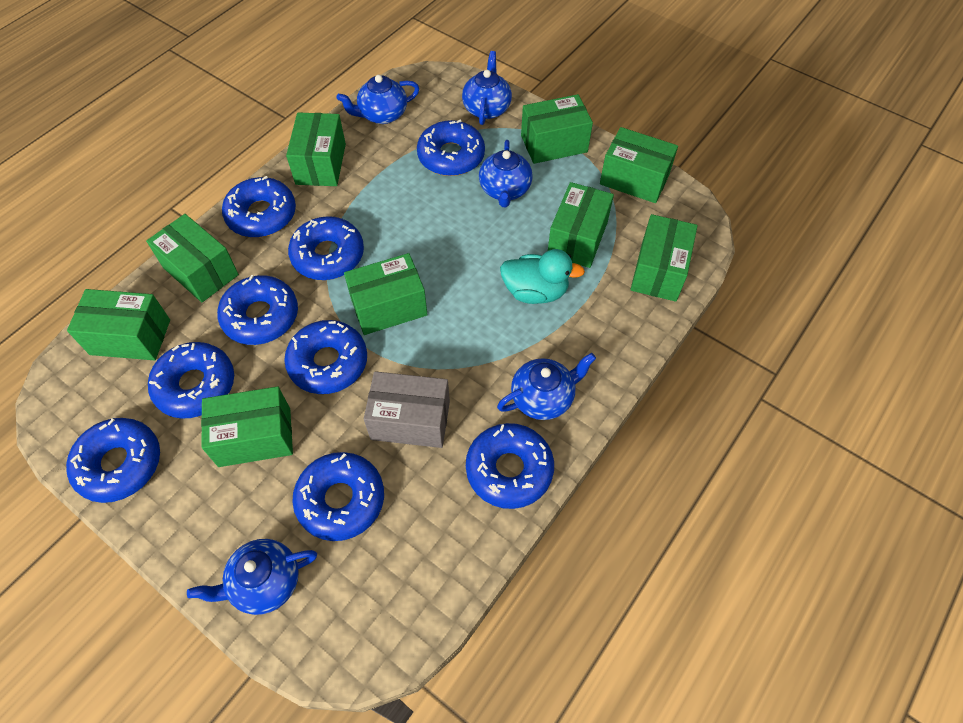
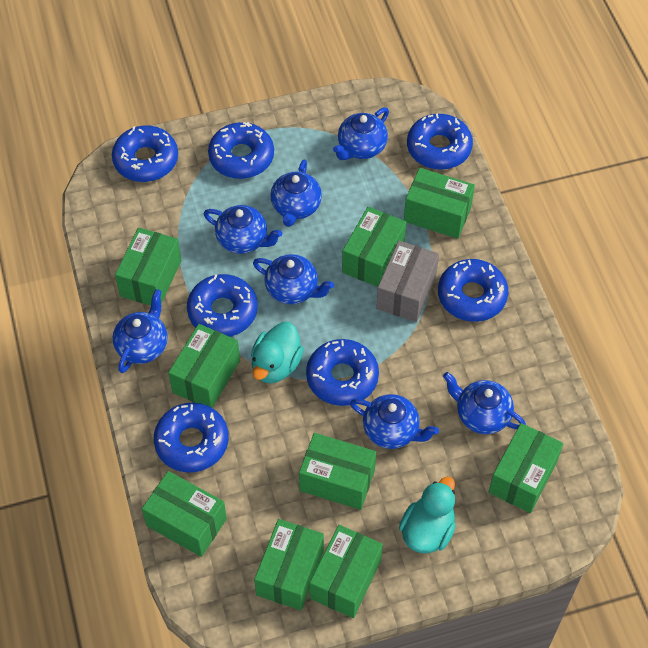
blue donut: [66,418,160,503] [148,342,234,419] [217,275,298,345] [222,176,296,237] [284,320,367,394] [288,216,364,280] [292,452,384,541] [417,120,485,176] [466,423,554,509] = 9 -> [112,125,178,182] [154,403,229,473] [187,274,258,337] [208,122,274,179] [306,339,379,406] [407,114,473,170] [438,259,508,322] = 7
blue teapot: [187,539,317,615] [336,75,419,124] [462,51,512,125] [479,140,533,207] [497,353,596,420] = 5 -> [113,289,168,373] [204,205,282,254] [253,254,334,304] [270,160,322,227] [333,107,389,160] [350,394,439,449] [443,372,526,434] = 7
turquoise duck: [500,249,585,304] = 1 -> [251,322,304,383] [399,477,456,553] = 2

